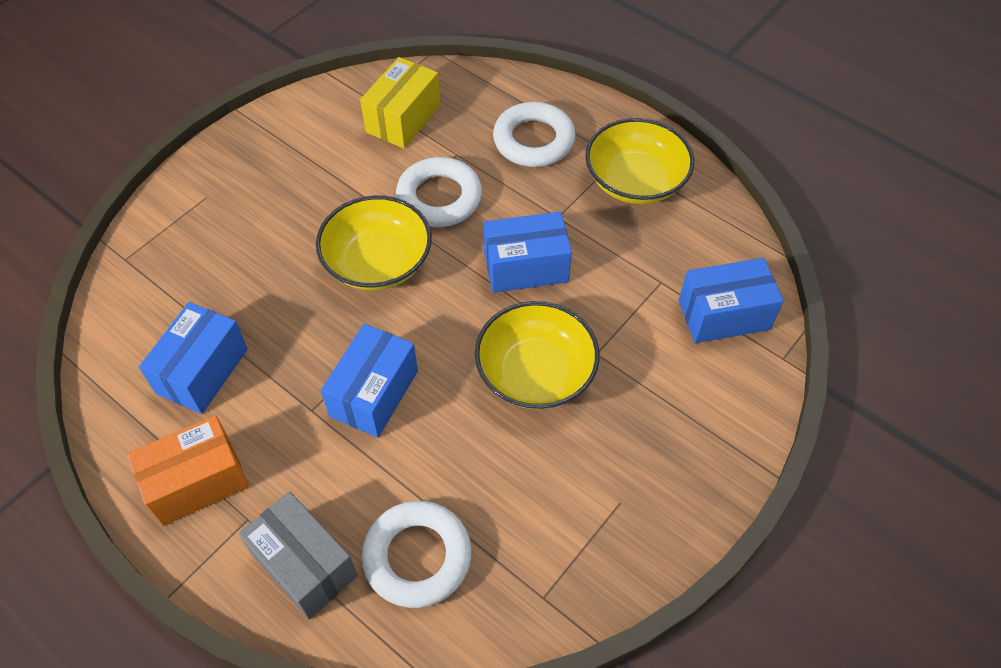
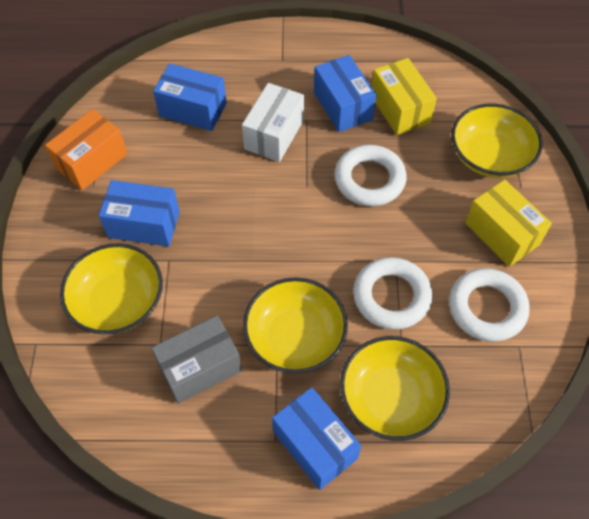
white box: none = 0 -> [242,83,304,162] = 1
yellow bowl: [316,195,432,290] [475,301,600,410] [585,118,694,204] = 3 -> [60,243,163,335] [243,277,348,374] [340,336,450,441] [451,104,543,178] = 4
yellow box: [360,57,440,149] = 1 -> [372,58,437,135] [465,180,552,267] = 2

